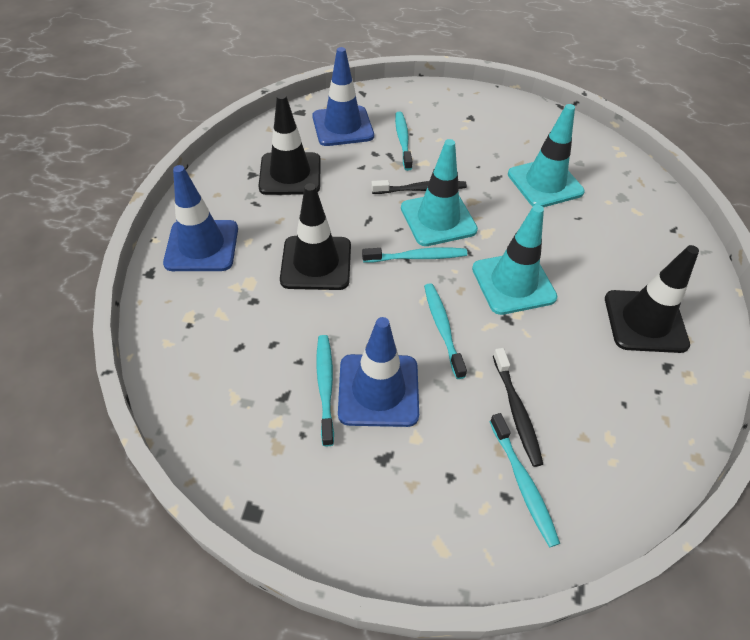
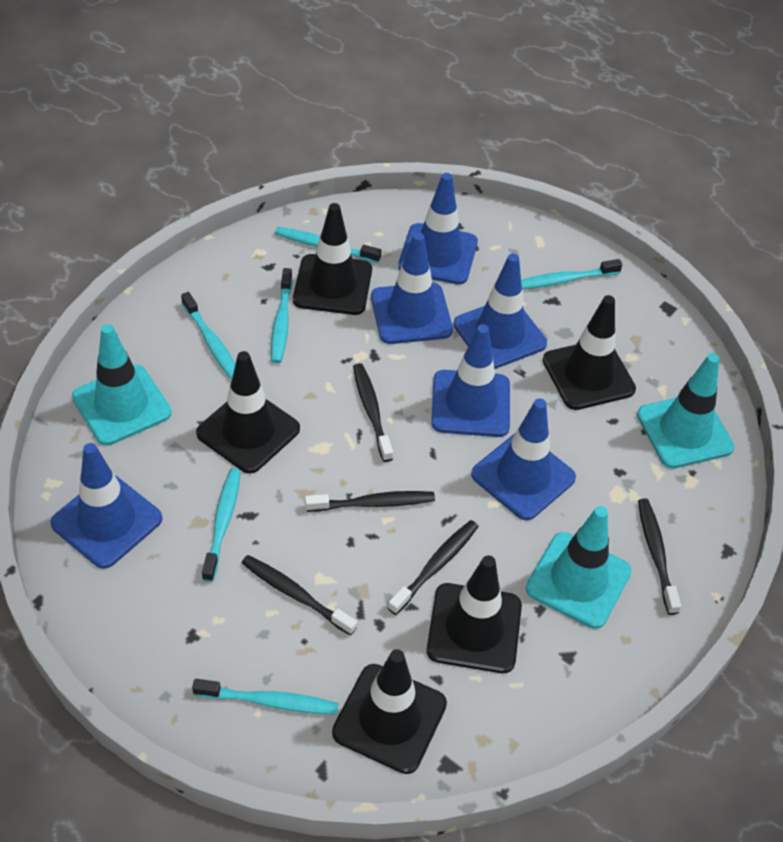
black toothbrush: [371,180,467,194] [493,348,543,467] = 2 -> [242,555,357,636] [305,491,435,512] [353,363,393,462] [388,520,479,615] [638,498,681,615] = 5
black traffic cone: [258,94,321,195] [280,183,351,290] [605,245,699,353] = 3 -> [196,351,300,474] [293,203,372,315] [332,649,447,774] [426,555,522,673] [543,295,636,410] = 5
blue traffic cone: [163,165,238,271] [312,47,374,146] [338,317,419,427] = 3 -> [50,443,162,569] [371,233,453,344] [398,173,478,285] [431,324,510,437] [453,254,547,369] [471,399,576,520] = 6
turquoise toothbrush: [316,335,334,447] [362,247,467,263] [395,112,412,171] [424,283,467,379] [490,413,560,547] = 5 -> [181,292,235,380] [192,679,339,715] [202,468,241,582] [271,268,292,363] [275,227,382,263] [521,259,622,289] = 6

